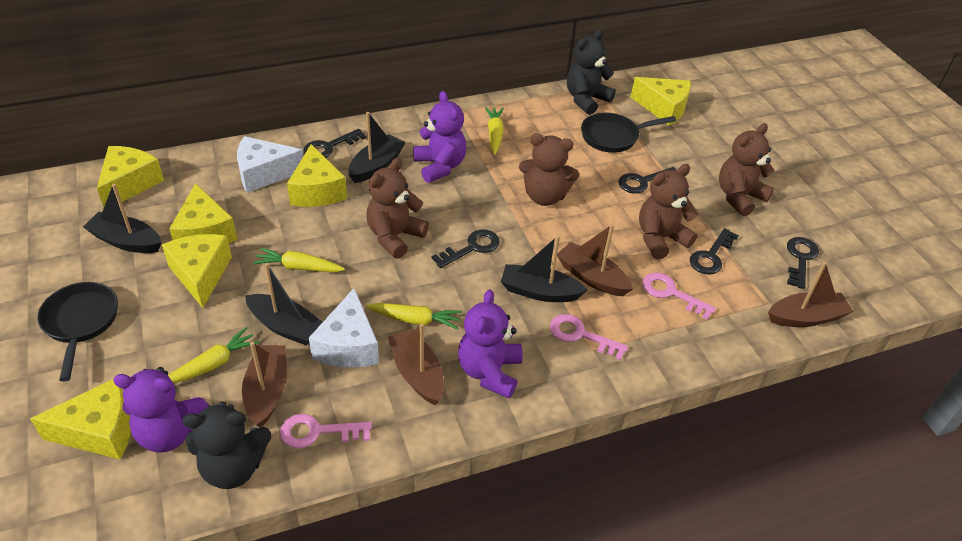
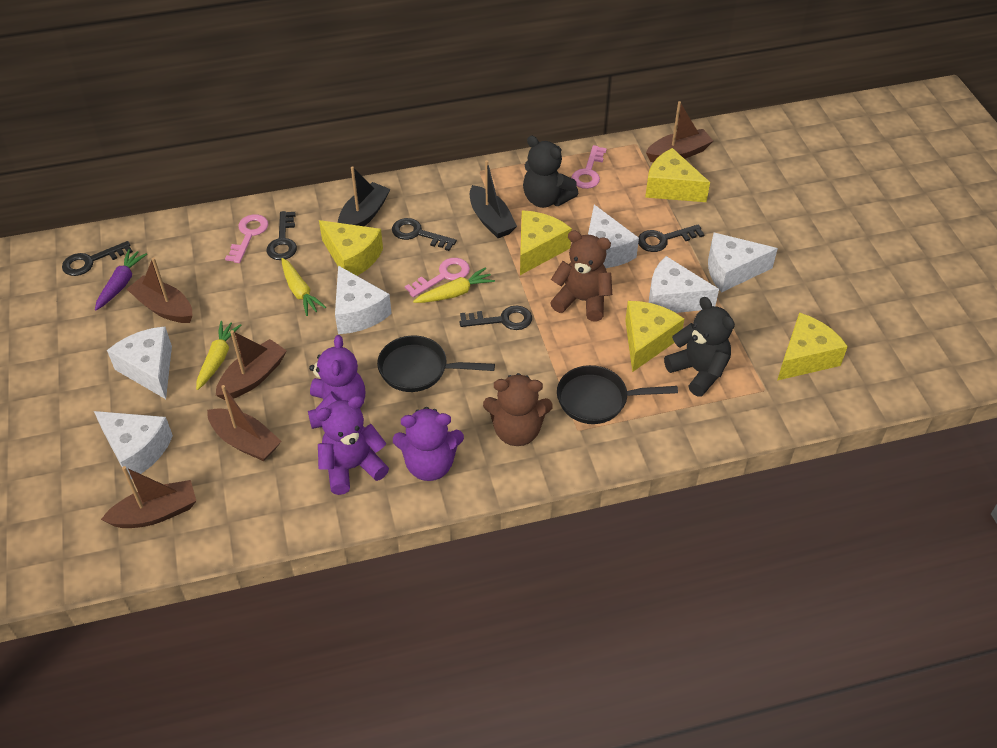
black boat: [83,184,161,253] [245,263,322,346] [348,112,406,183] [501,235,587,302] = 4 -> [338,166,390,226] [470,160,517,238] = 2
brown boat: [242,342,287,427] [388,323,444,405] [557,224,633,296] [768,262,854,327] = 4 -> [101,466,196,528] [127,258,193,323] [207,385,281,461] [216,330,287,400] [646,101,713,162] = 5
brown teddy bear: [366,158,429,259] [519,134,579,206] [639,164,698,259] [719,123,774,216] = 4 -> [483,373,553,446] [550,230,612,322] = 2
purple carrot: none = 0 -> [95,249,147,310] = 1
white cheese: [237,136,303,193] [309,288,379,368] = 2 -> [94,411,173,479] [107,326,172,399] [335,266,392,334] [588,205,639,268] [649,256,719,313] [708,233,778,292] = 6
yellow carrot: [168,327,259,384] [253,248,345,272] [366,303,462,330] [485,107,504,155] = 4 -> [196,321,241,390] [281,258,326,316] [413,267,495,303] = 3
yellow cheese: [30,379,131,459] [97,146,164,207] [162,234,232,308] [169,183,238,243] [287,144,347,207] [630,77,691,126] = 6 -> [319,220,383,276] [520,210,572,275] [625,301,684,372] [645,148,710,202] [777,312,848,381] = 5

